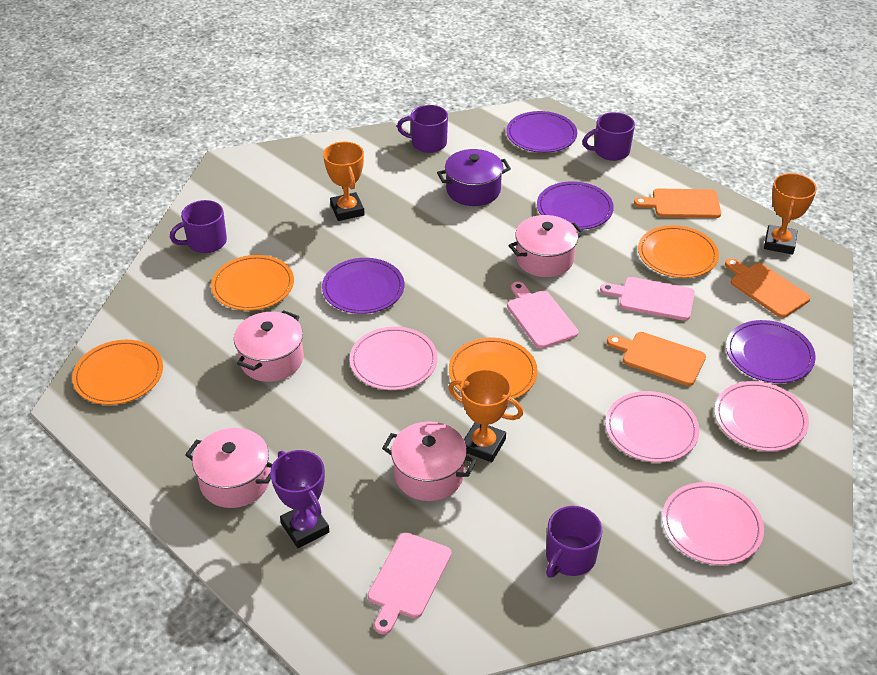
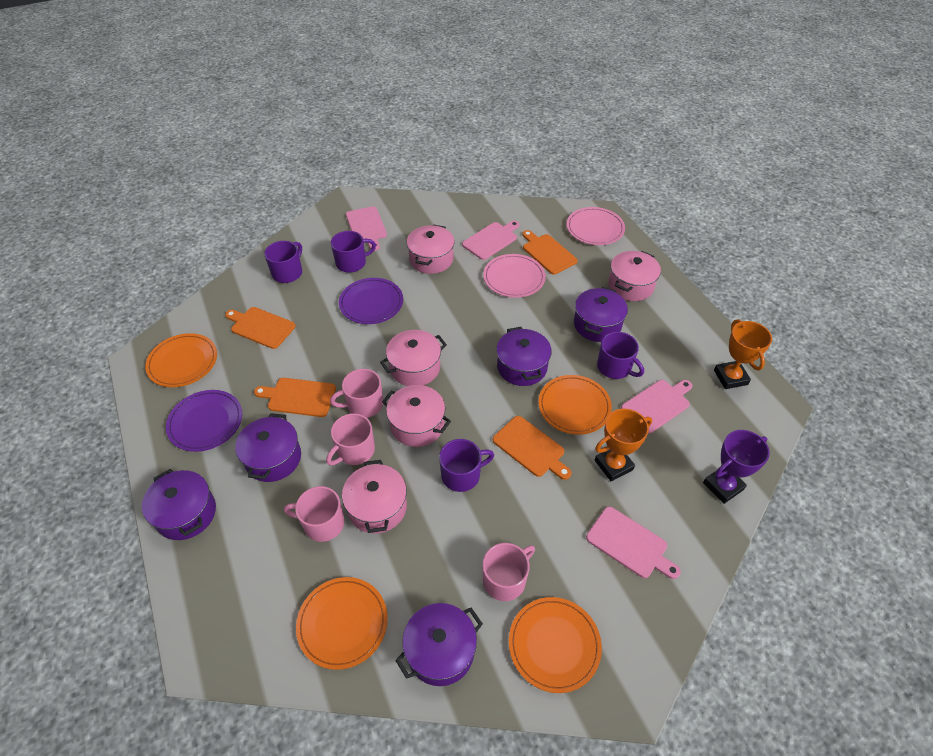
orange cutting board: [607,332,706,386] [634,188,721,218] [725,258,811,318] = 3 -> [225,307,295,349] [254,378,336,417] [493,416,571,480] [522,230,578,275] = 4
orange trophy: [323,142,365,221] [449,369,523,462] [764,173,817,254] = 3 -> [595,409,652,481] [714,319,772,389] = 2
pink cutting board: [368,533,452,635] [507,282,578,349] [600,277,695,321] = 3 -> [346,206,387,251] [462,220,520,260] [586,507,681,579] [621,380,693,434] = 4
pink mug: none = 0 -> [284,486,345,542] [326,413,375,465] [330,369,383,418] [482,543,535,601] = 4
pink plate: [350,327,438,390] [605,391,699,462] [662,482,764,565] [715,381,809,451] = 4 -> [483,254,546,298] [567,207,625,245] = 2
pink pot: [185,428,272,508] [234,310,304,382] [382,422,476,501] [508,215,584,277] = 4 -> [342,460,407,534] [380,330,447,386] [382,385,451,447] [407,224,455,274] [608,251,661,301] = 5
purple plate: [322,258,404,314] [506,111,577,153] [537,181,614,230] [726,320,816,383] = 4 -> [166,390,242,452] [339,278,403,324] = 2
purple pot: [437,149,511,206] = 1 -> [142,469,216,540] [235,413,301,482] [395,603,483,686] [496,327,552,386] [574,287,628,342] = 5

